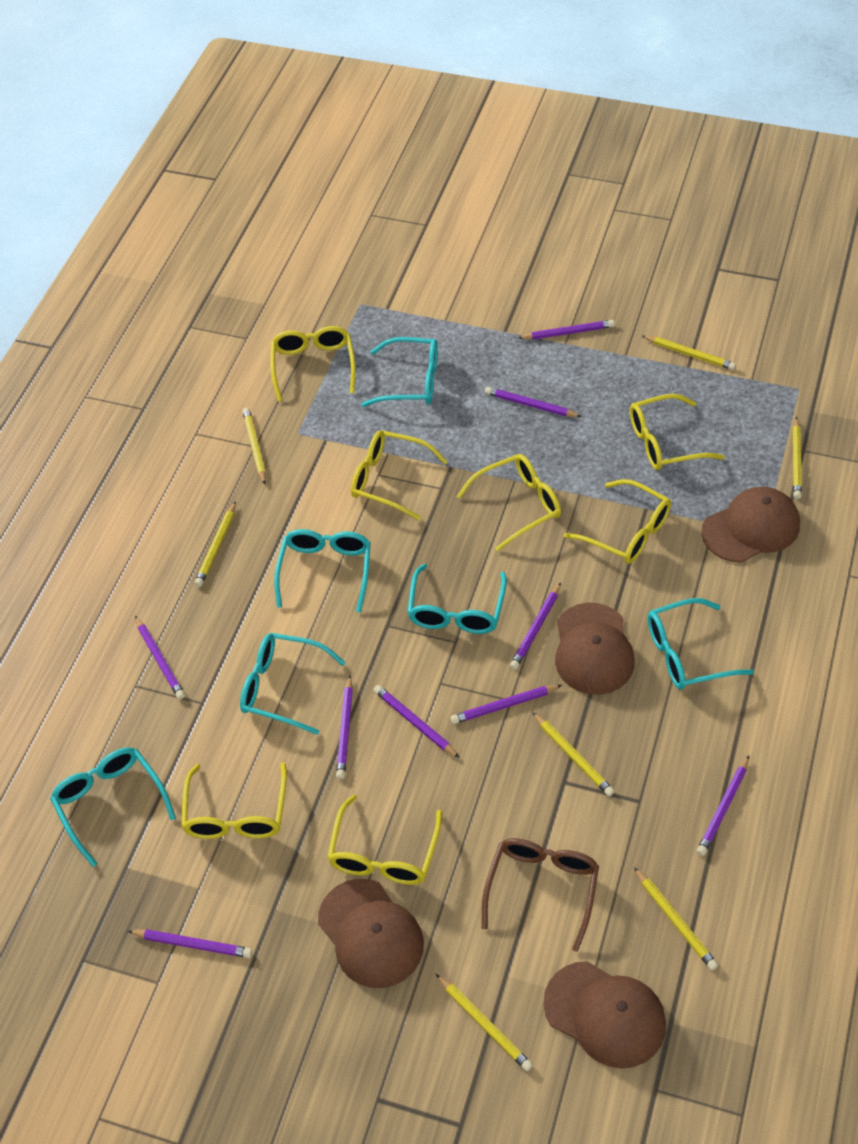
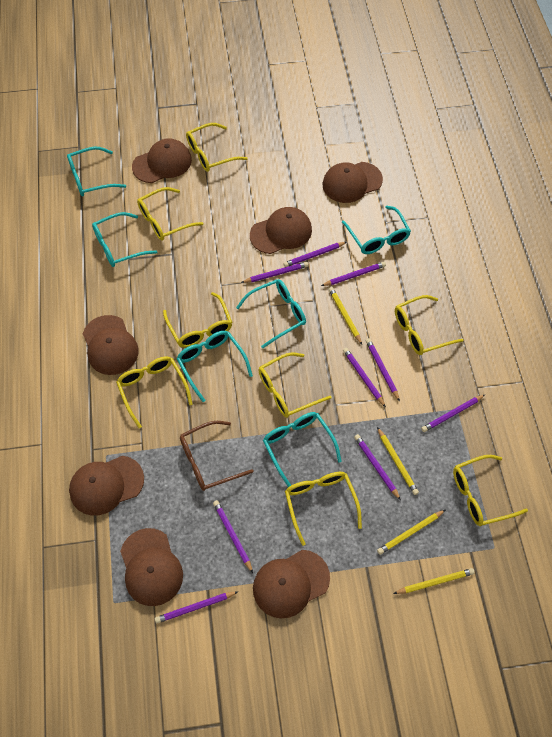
brown cap: [318,879,424,988] [544,961,666,1069] [555,603,635,695] [701,487,800,563] = 4 -> [69,456,144,516] [83,315,139,375] [120,528,183,606] [132,138,192,183] [250,207,312,254] [253,550,330,618] [323,162,383,203] = 7
yellow glasses: [181,762,287,839] [270,326,356,402] [327,795,442,885] [351,430,448,520] [457,454,561,551] [564,479,671,564] [630,394,725,470] = 7 -> [116,357,193,428] [137,187,203,241] [163,292,232,348] [186,123,248,172] [258,352,331,418] [285,472,362,546] [395,295,463,355] [453,455,528,526] = 8
yellow pencil: [195,501,236,587] [242,408,266,484] [436,974,533,1071] [532,712,615,796] [634,867,718,970] [642,335,736,370] [793,417,802,499] = 7 -> [328,287,362,345] [377,427,419,495] [377,510,445,555] [393,568,475,594] = 4

